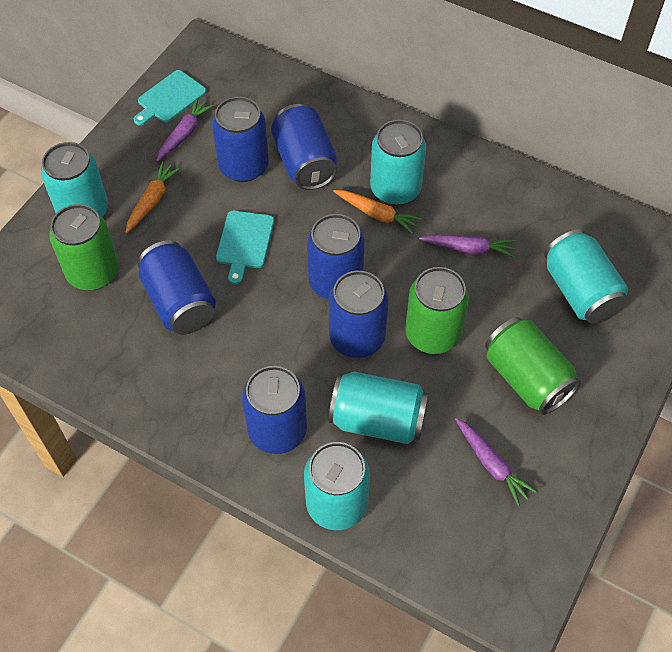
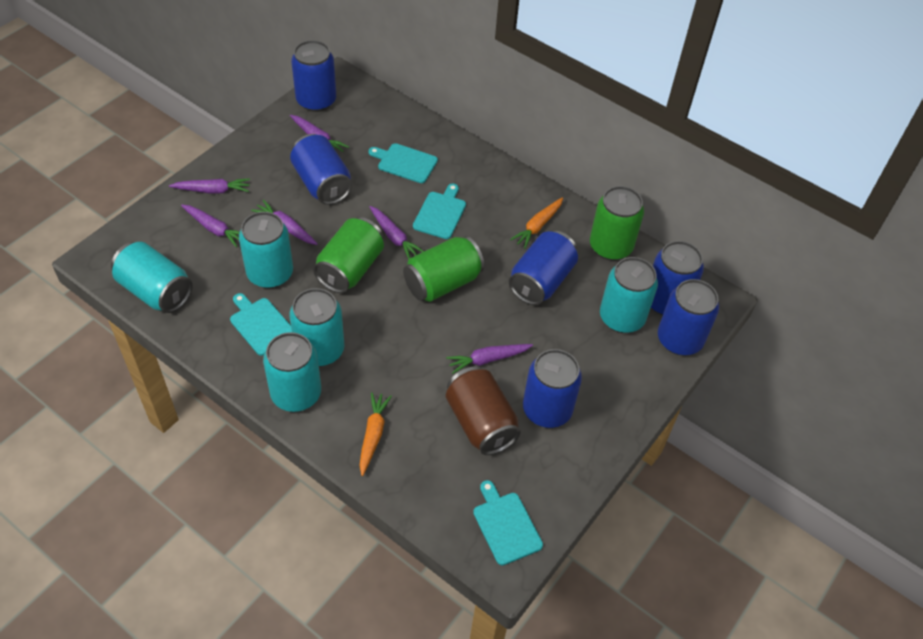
brown can: none = 0 -> [446,366,521,455] = 1
purple carrot: [156,97,214,162] [419,235,516,258] [455,418,537,506] = 3 -> [169,178,250,194] [181,204,239,248] [251,200,318,245] [290,115,349,152] [369,206,424,259] [446,344,533,374] = 6
turquoise cutting board: [134,70,206,126] [216,210,274,284] = 2 -> [230,293,292,356] [368,143,438,183] [413,184,466,239] [473,480,543,566] = 4

